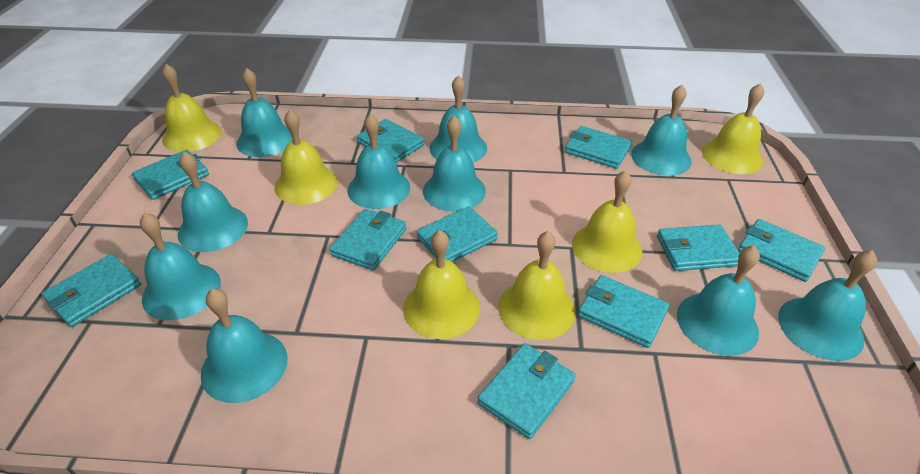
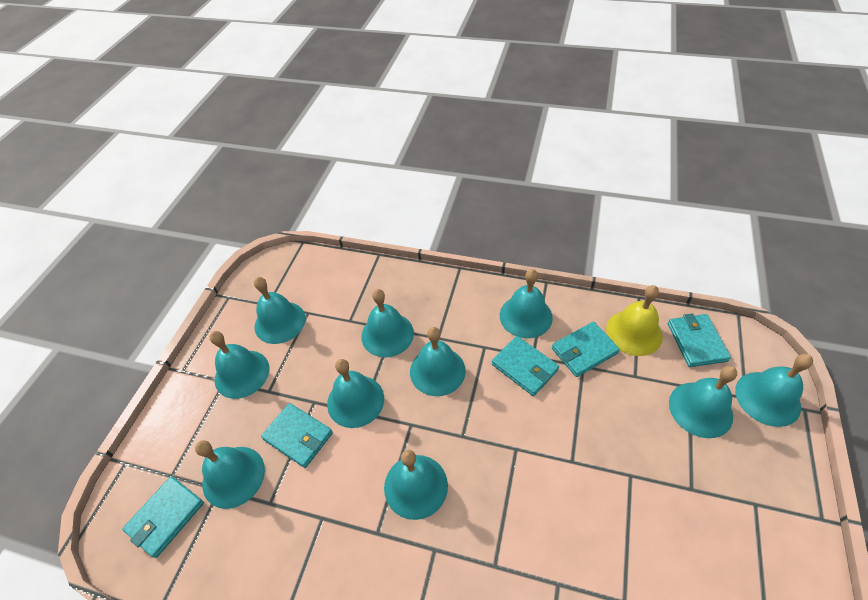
turquoise wallet: [42,254,141,327] [132,150,209,200] [329,209,406,270] [357,119,424,163] [416,206,498,262] [478,343,576,439] [565,126,632,169] [578,275,669,348] [657,224,739,271] [738,219,825,282] = 10 -> [122,476,204,558] [261,403,333,468] [492,336,559,396] [552,322,620,377] [668,313,731,367] = 5
yellow bell: [162,64,222,152] [274,110,338,205] [403,230,480,339] [498,231,576,340] [572,170,642,273] [702,83,764,174] = 6 -> [606,285,663,356] = 1

